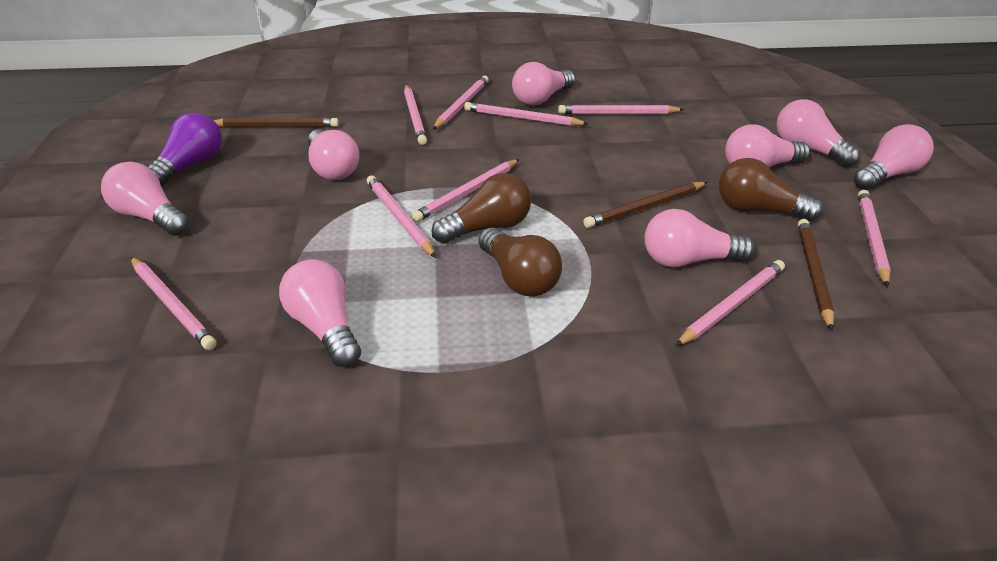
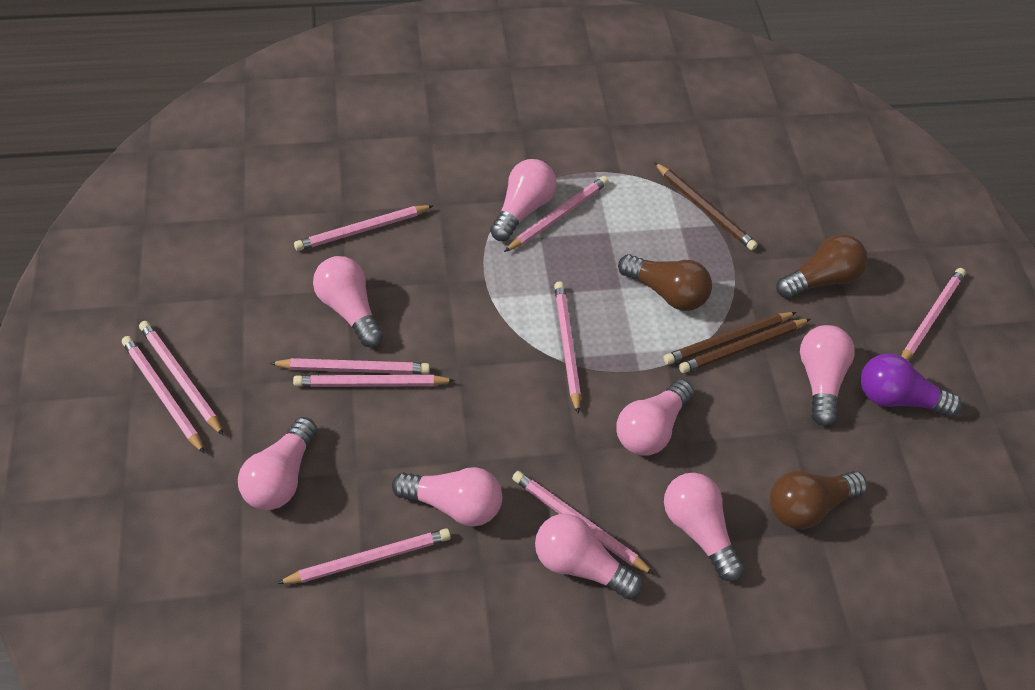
pink pencil: [131,257,216,350] [367,176,436,258] [404,85,427,145] [411,159,520,222] [433,76,489,130] [464,102,588,126] [558,105,685,114] [675,260,785,346] [858,190,891,287] = 9 -> [122,336,205,454] [139,321,224,436] [269,358,430,374] [276,528,451,584] [293,375,455,387] [294,205,434,251] [504,176,609,252] [512,471,654,575] [554,281,581,414] [901,268,966,360] = 10

